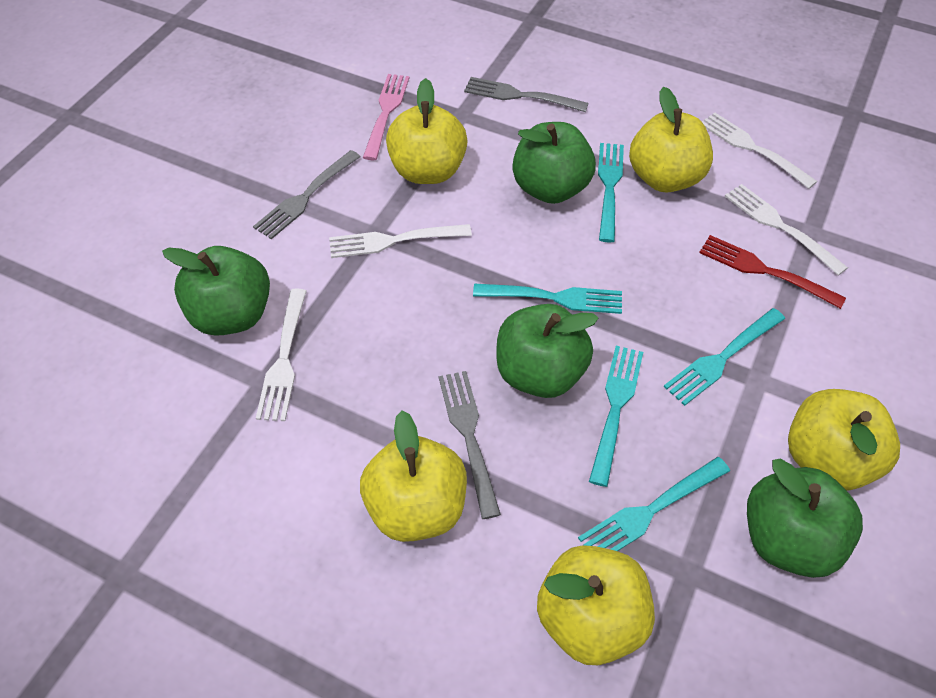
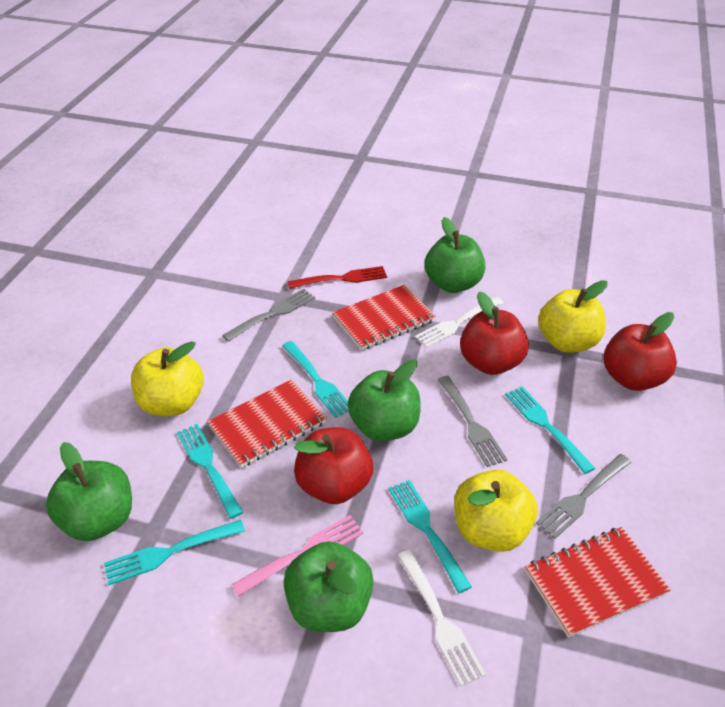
red apple: none = 0 -> [294,427,373,504] [460,291,529,375] [604,312,677,391] = 3
red notebook: none = 0 -> [207,379,327,468] [332,285,436,350] [525,527,671,637] = 3
white fork: [256,288,307,421] [329,224,472,258] [702,113,817,189] [725,184,848,275] = 4 -> [397,550,486,686] [415,297,504,348] = 2
yellow apple: [360,411,467,542] [386,78,468,184] [537,545,655,665] [629,86,713,193] [788,389,900,491] = 5 -> [131,341,204,416] [454,470,537,552] [538,280,608,353] = 3

